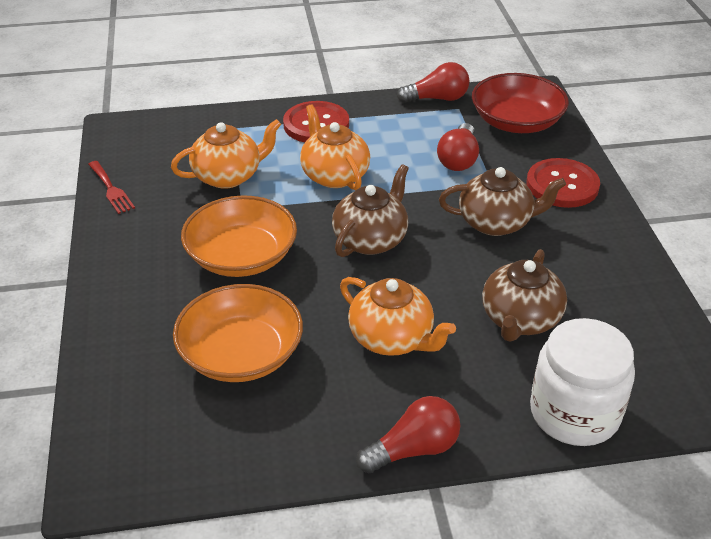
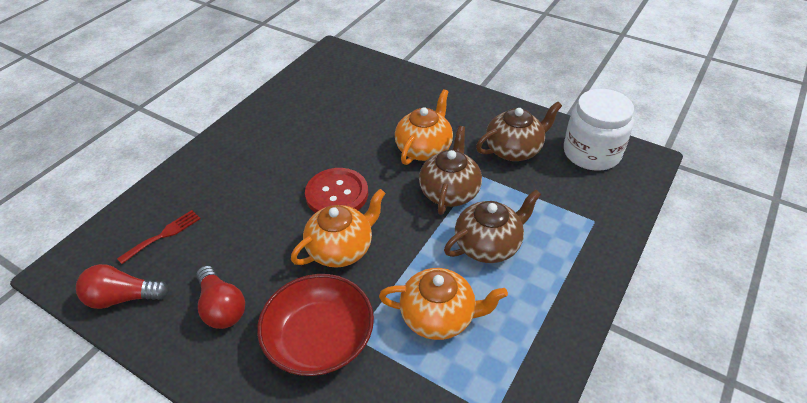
orange bowl: [173,284,303,382] [181,195,297,277] = 2 -> none = 0
red button: [283,101,349,142] [527,158,600,208] = 2 -> [305,168,368,213] = 1
red light bulb: [356,396,460,473] [397,62,469,103] [437,123,479,171] = 3 -> [76,264,169,309] [196,266,245,329] = 2

